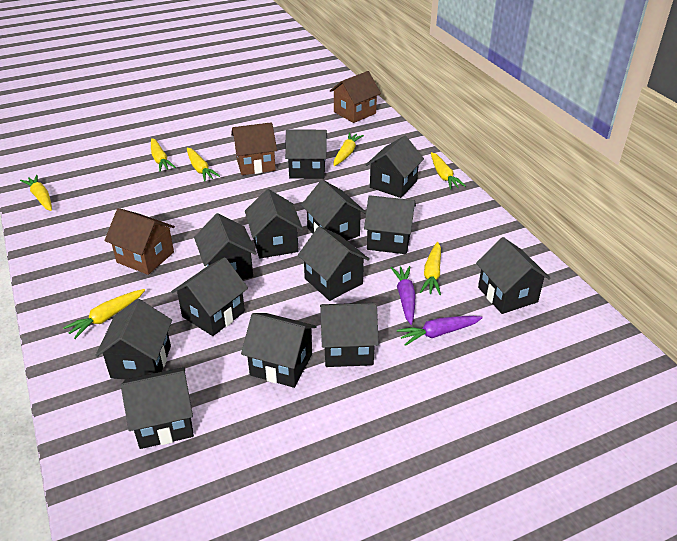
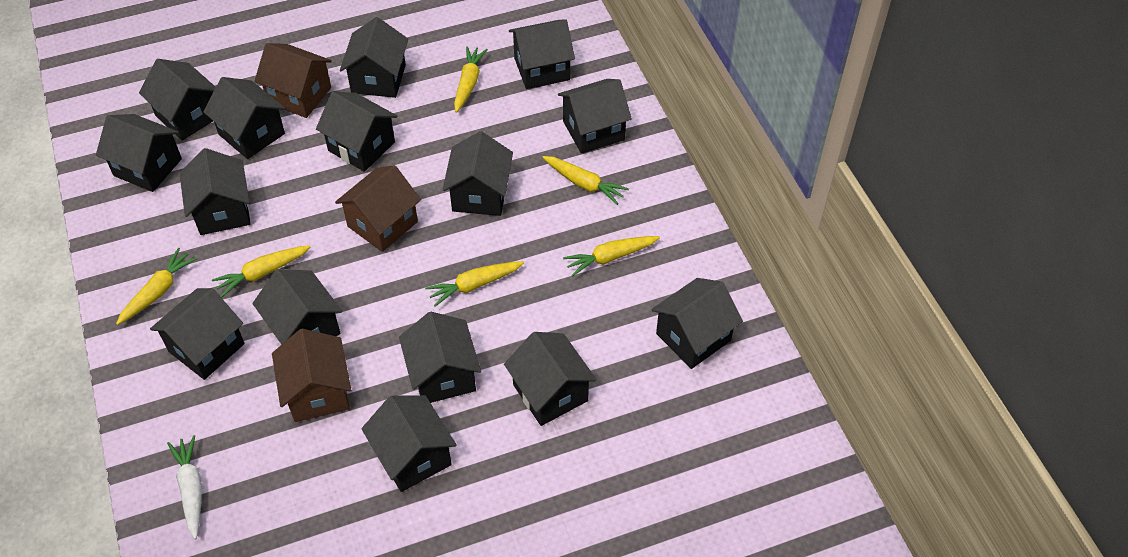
black house: [95,299,172,379] [121,367,194,449] [171,257,248,336] [194,213,257,280] [241,313,317,388] [245,189,303,258] [285,129,327,179] [298,226,370,301] [301,180,366,241] [320,303,379,367] [364,195,416,254] [366,136,424,198] [476,237,551,314] = 13 -> [96,114,182,192] [139,59,216,141] [150,288,245,380] [179,148,251,235] [203,77,285,159] [252,269,342,345] [316,92,397,172] [340,17,408,98] [361,395,457,492] [399,312,481,403] [443,131,513,216] [504,332,597,426] [509,19,575,89] [558,79,632,154] [651,278,743,369] = 15
purple carrot: [390,266,416,325] [397,316,483,346] = 2 -> none = 0
white carrot: none = 0 -> [167,435,202,539] = 1
yellow carrot: [20,175,52,211] [63,289,145,339] [151,138,176,172] [187,147,220,181] [334,133,364,166] [420,242,441,295] [431,152,466,190] = 7 -> [116,248,197,325] [212,245,310,297] [425,261,524,307] [454,46,488,113] [542,156,629,205] [563,236,660,276] = 6

